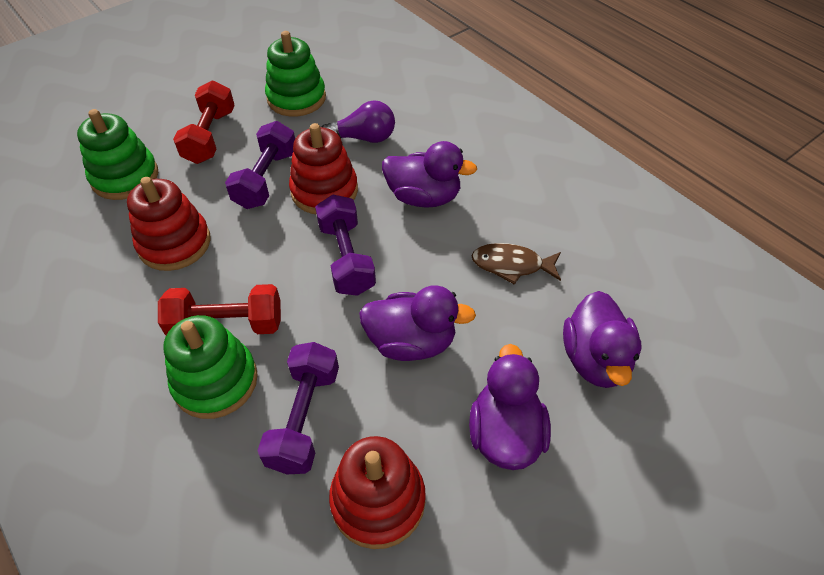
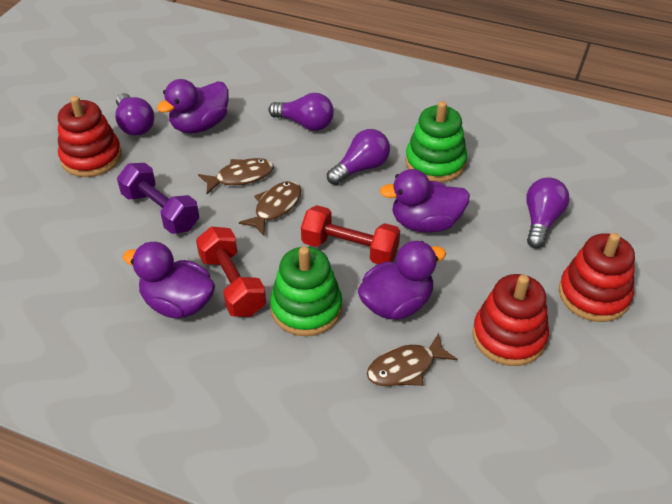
brown fish: [472,243,561,285] = 1 -> [198,158,274,194] [239,181,301,235] [367,333,457,386] = 3
green stacking toy: [77,109,158,200] [164,315,258,419] [265,31,326,116] = 3 -> [270,246,342,336] [405,101,467,183] = 2
purple dumbbell: [225,121,295,209] [257,342,339,474] [315,195,376,296] = 3 -> [117,163,199,234] = 1
purple light bulb: [322,100,395,143] = 1 -> [115,93,154,136] [269,93,334,131] [327,129,390,185] [526,178,570,248] = 4

